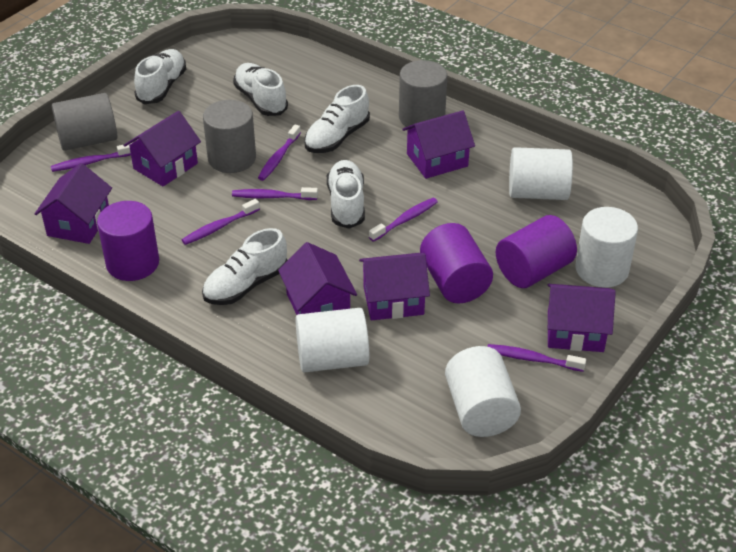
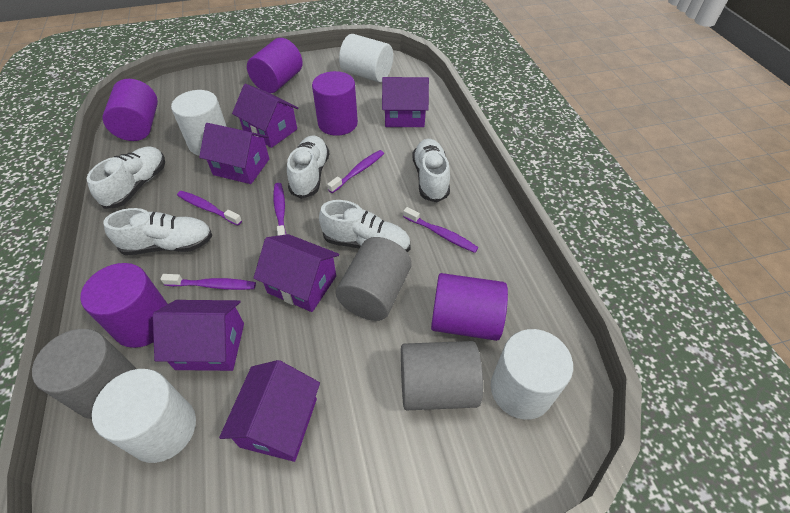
purple cylinder: [97,201,159,281] [420,223,493,304] [496,215,577,288] = 3 -> [80,263,168,348] [103,79,158,141] [247,38,303,93] [312,71,358,136] [431,273,508,341] = 5
purple toothbrush: [51,143,132,172] [182,199,260,245] [232,187,318,200] [258,125,301,181] [369,198,438,242] [487,344,586,372] = 6 -> [160,274,256,290] [177,191,242,226] [273,183,286,236] [327,150,384,193] [403,207,479,253] = 5

